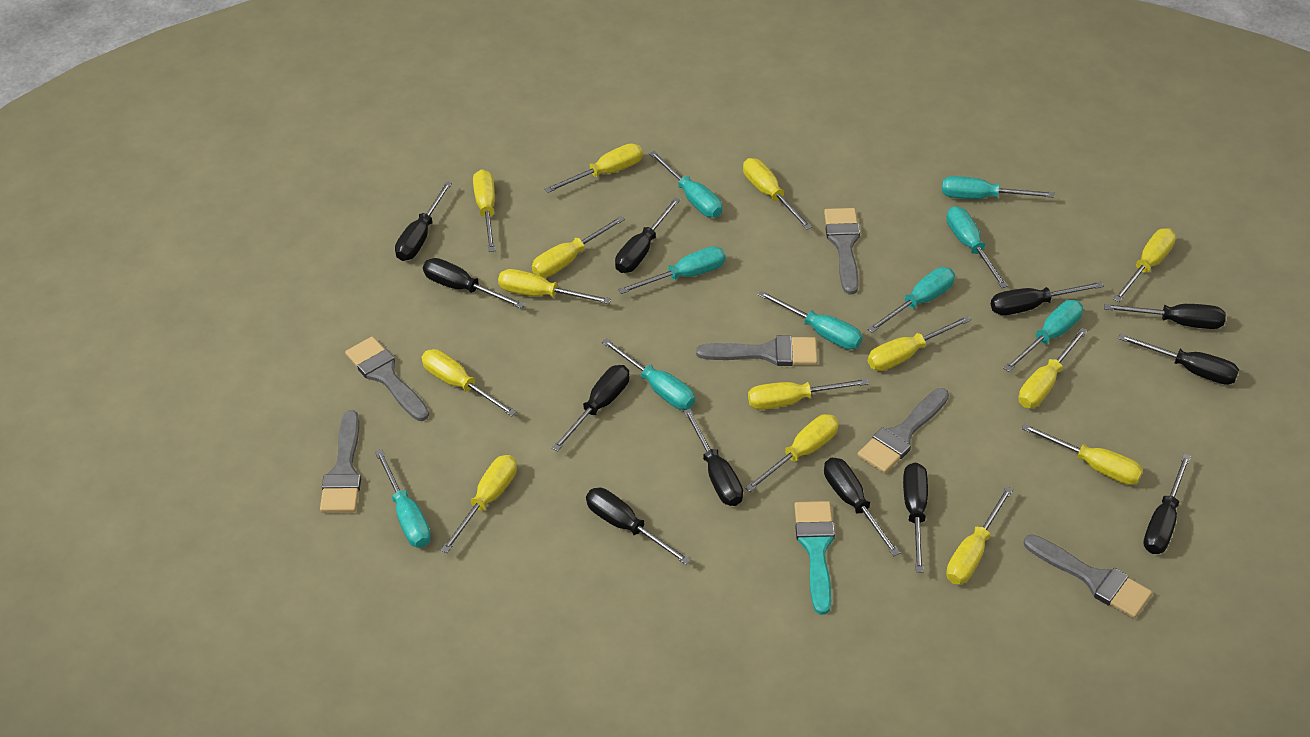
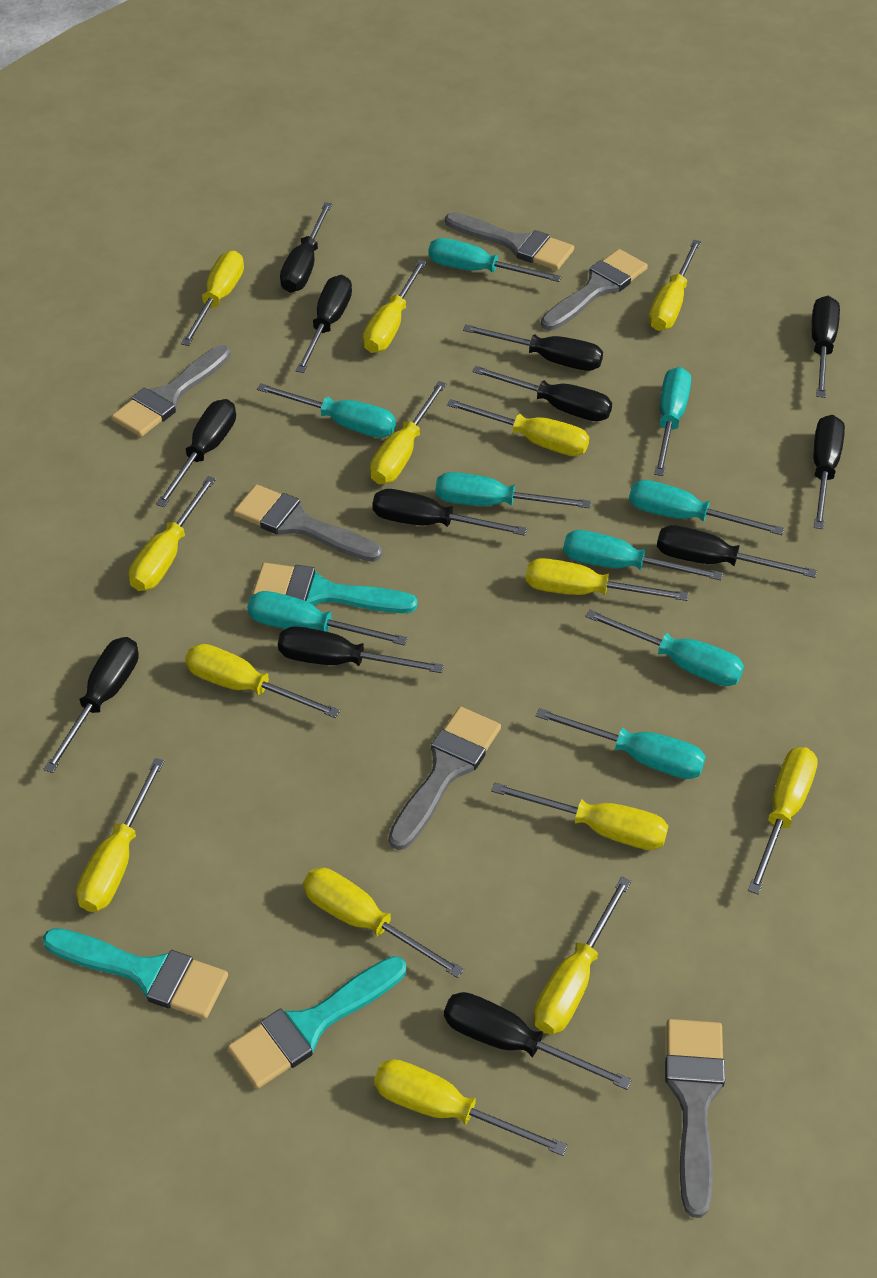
turquoise brush: [794,501,835,615] = 1 -> [43,928,228,1019] [228,956,406,1089] [252,563,418,613] = 3

